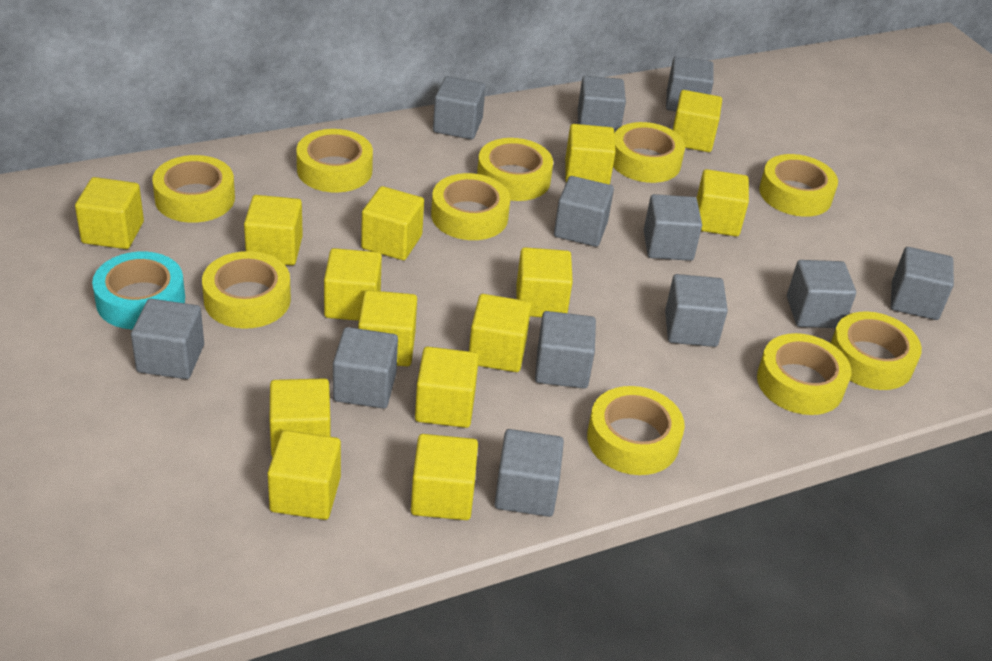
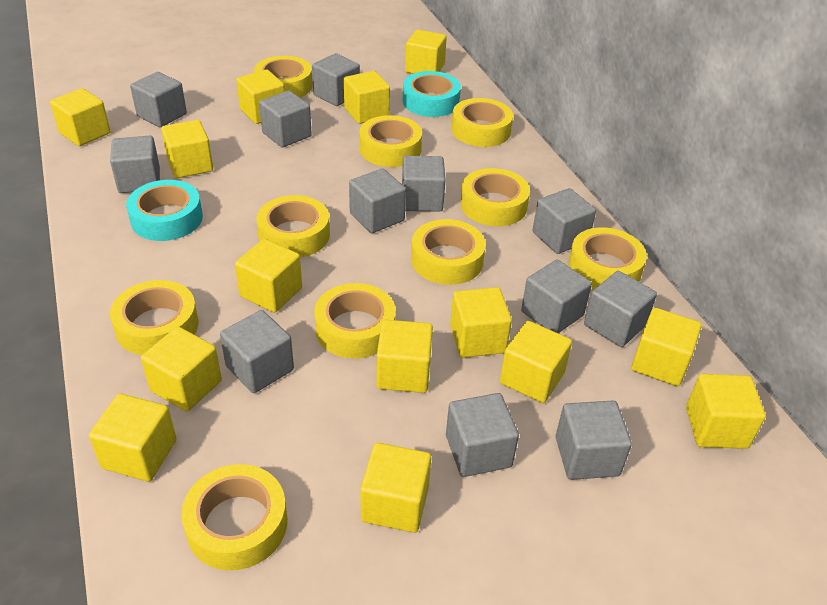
turquoise tape: [92,251,185,329] = 1 -> [126,180,203,241] [403,71,461,117] = 2

